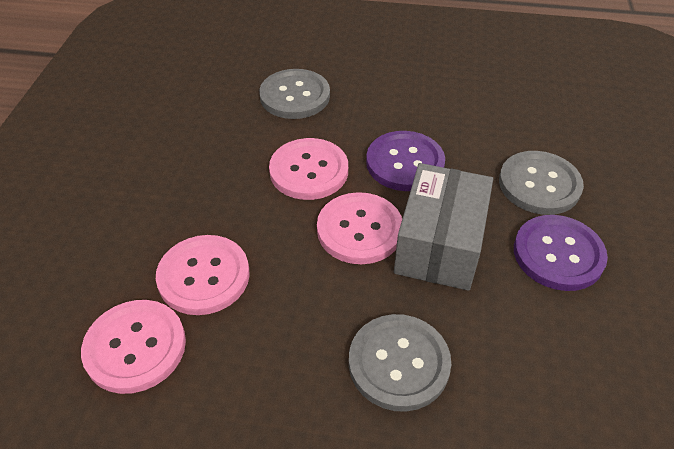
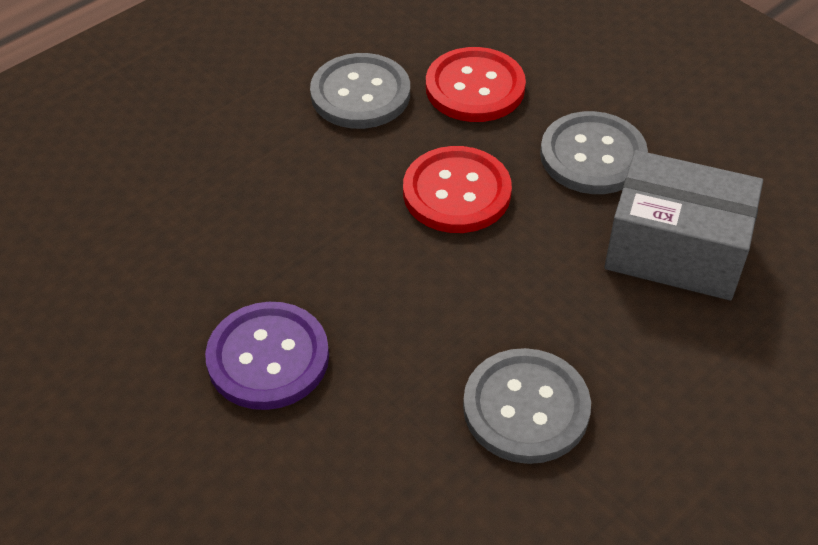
pink button: [81,300,186,394] [156,235,250,315] [269,138,348,200] [317,192,402,264] = 4 -> none = 0
purple button: [366,131,445,191] [514,215,608,291] = 2 -> [205,302,329,410] = 1
red button: none = 0 -> [403,146,512,233] [426,47,526,122] = 2

